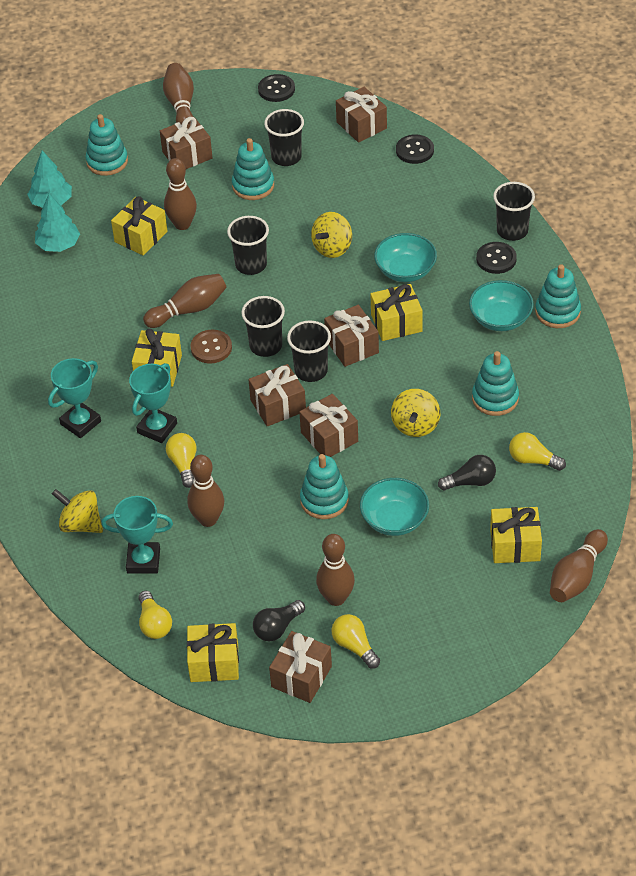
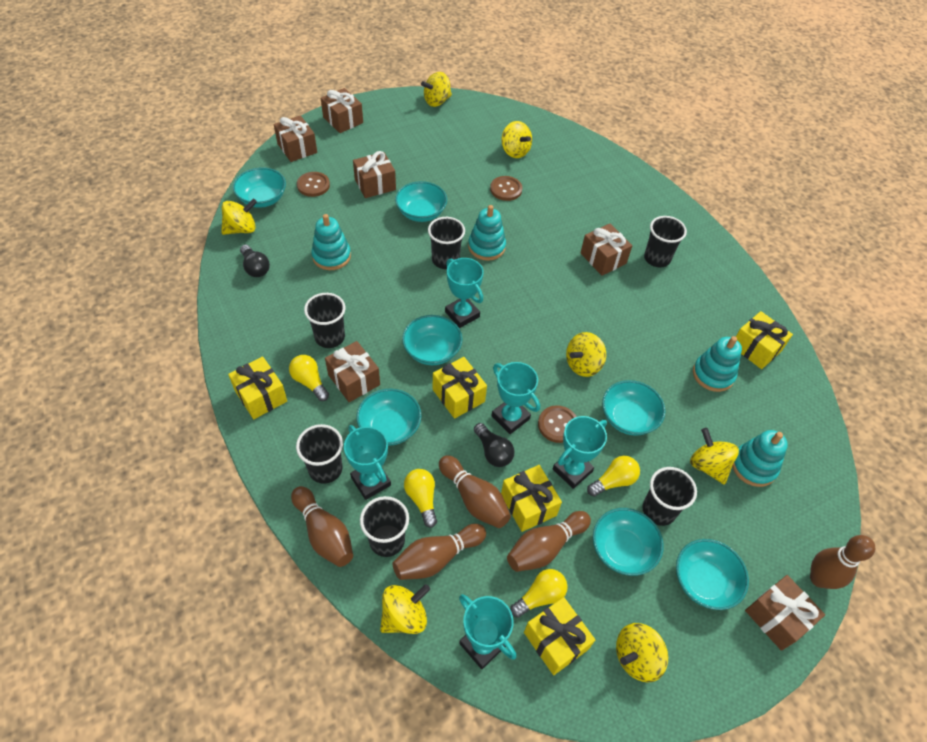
black button: [258,74,295,102] [396,134,434,164] [476,242,517,274] = 3 -> none = 0
black cup: [227,216,269,275] [241,296,285,357] [264,109,304,166] [287,321,331,382] [493,182,535,241] = 5 -> [296,424,343,484] [304,293,345,348] [360,496,409,557] [428,217,465,269] [643,467,697,526] [644,216,687,267] = 6
brown bowling pin: [143,274,227,328] [163,63,194,123] [164,158,197,230] [187,455,224,527] [316,534,355,606] [550,529,608,602] = 6 -> [291,486,353,567] [392,524,486,580] [439,455,511,528] [507,511,591,572] [810,535,875,589] = 5
brown button: [190,330,232,364] = 1 -> [297,172,330,197] [490,176,522,201] [538,405,577,443] = 3
turquoise bowl: [360,478,429,536] [374,233,437,282] [469,280,534,331] = 3 -> [233,167,286,208] [356,389,422,446] [395,181,447,222] [402,315,463,365] [593,508,664,576] [602,380,666,436] [676,539,749,610] = 7
turquoise stacking toy: [85,114,128,176] [232,138,274,200] [300,454,349,519] [472,351,519,416] [535,264,581,328] = 5 -> [311,214,351,270] [468,205,506,261] [693,336,742,392] [732,430,788,487] = 4
turquoise tree: [27,151,72,208] [35,194,80,252] = 2 -> none = 0
turquoise trophy: [48,358,101,438] [101,496,173,574] [129,363,177,443] = 3 -> [344,425,391,500] [445,258,484,328] [459,594,516,669] [491,362,540,434] [553,416,607,489] = 5
yellow spinning top: [52,489,103,533] [311,212,352,258] [391,389,440,437] = 3 -> [221,199,257,235] [380,584,430,634] [421,72,452,107] [501,121,532,158] [566,332,606,377] [616,623,668,683] [690,428,739,485] = 7

